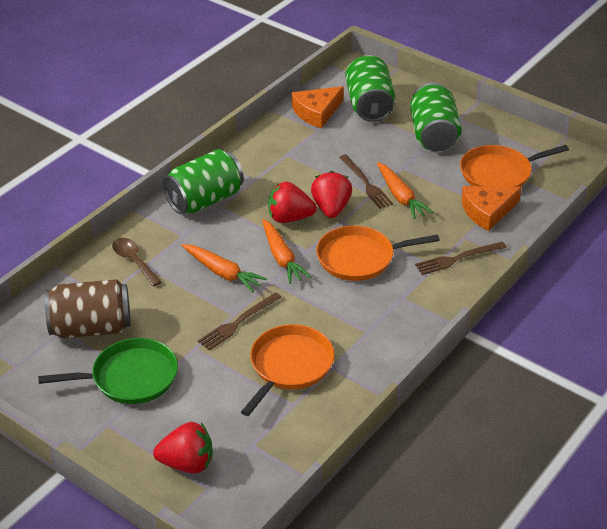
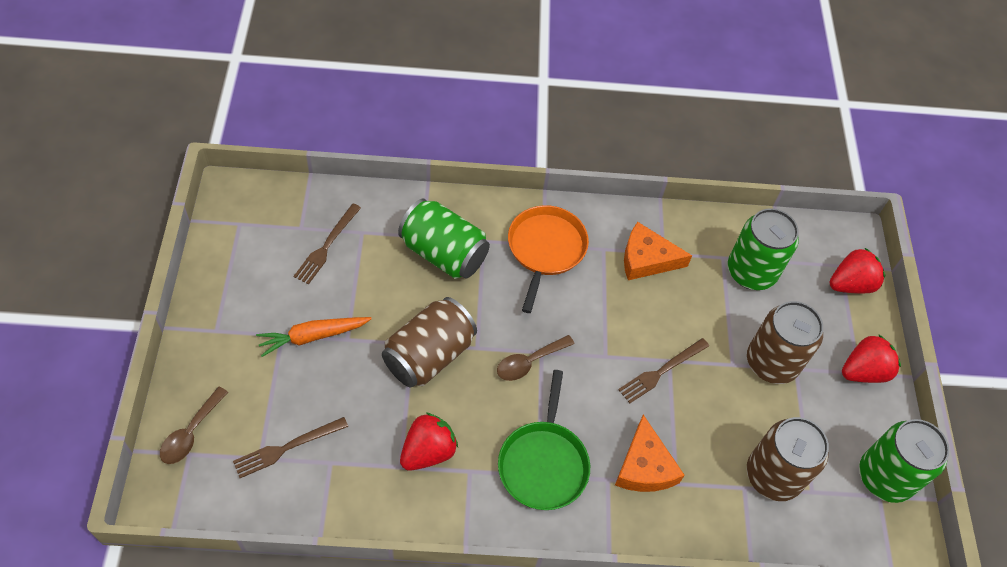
brown can: [45,279,131,339] = 1 -> [382,297,477,388] [747,301,823,384] [747,417,829,501] = 3
brown spoon: [112,238,162,286] = 1 -> [160,387,228,464] [497,335,575,381] = 2
orange carrot: [182,244,267,292] [262,219,311,284] [377,162,433,219] = 3 -> [256,317,372,357] = 1
orange pan: [241,324,335,416] [316,225,440,281] [460,145,569,187] = 3 -> [508,205,589,313] = 1

